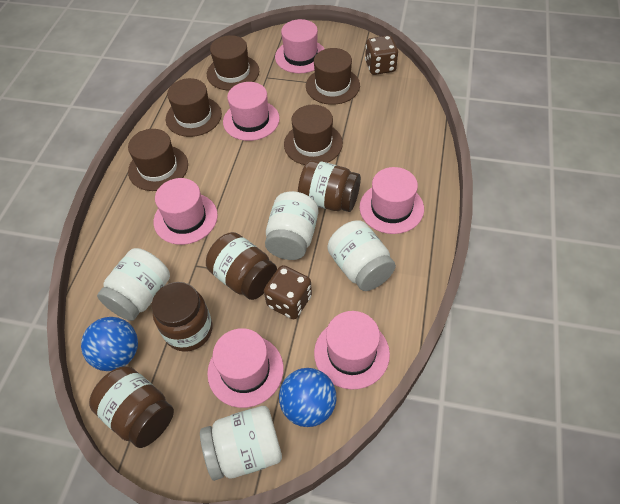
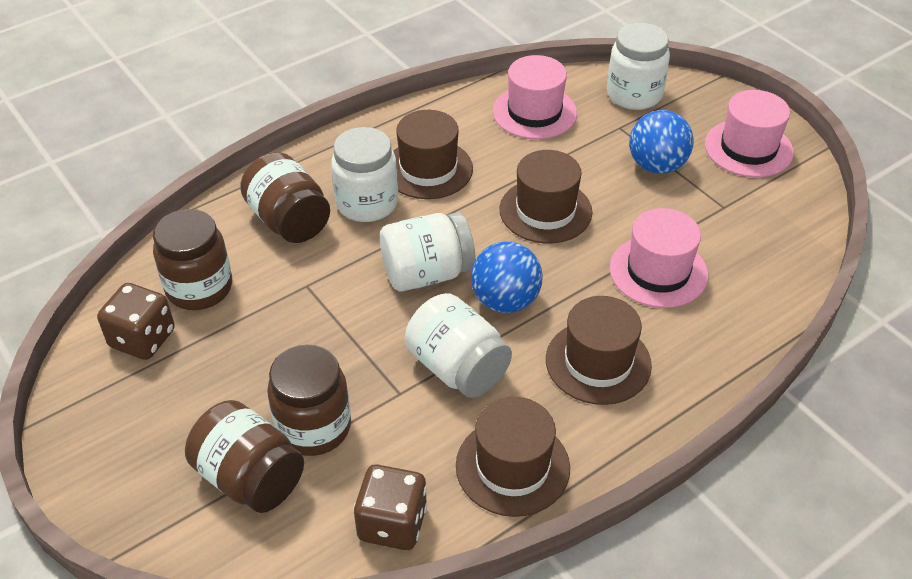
brown hat: [128,129,188,191] [166,78,222,137] [207,35,259,90] [284,105,343,165] [306,48,360,105] = 5 -> [393,110,473,199] [456,397,570,517] [499,150,592,243] [546,296,652,405] = 4
pink hat: [154,178,218,245] [207,328,284,408] [223,82,280,141] [275,19,325,73] [314,311,390,390] [360,167,424,234] = 6 -> [493,55,577,139] [609,208,708,308] [705,90,794,177] = 3

